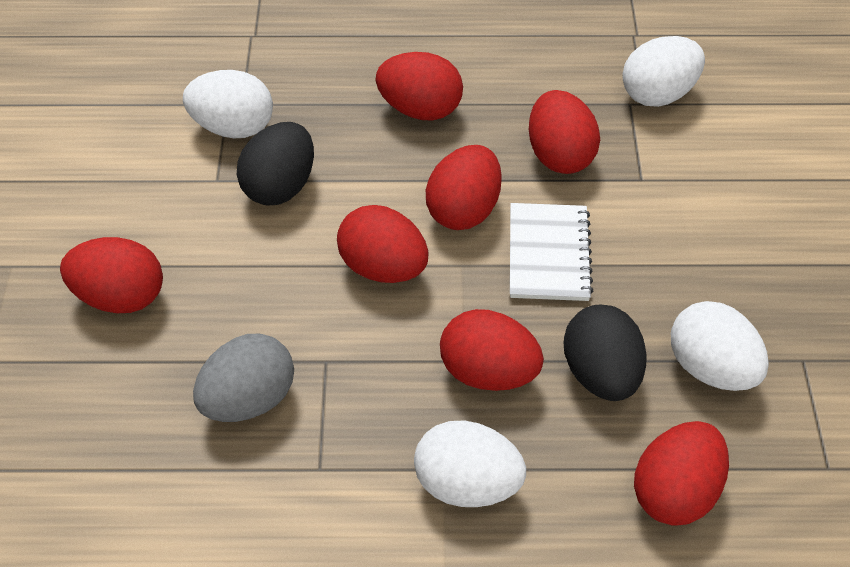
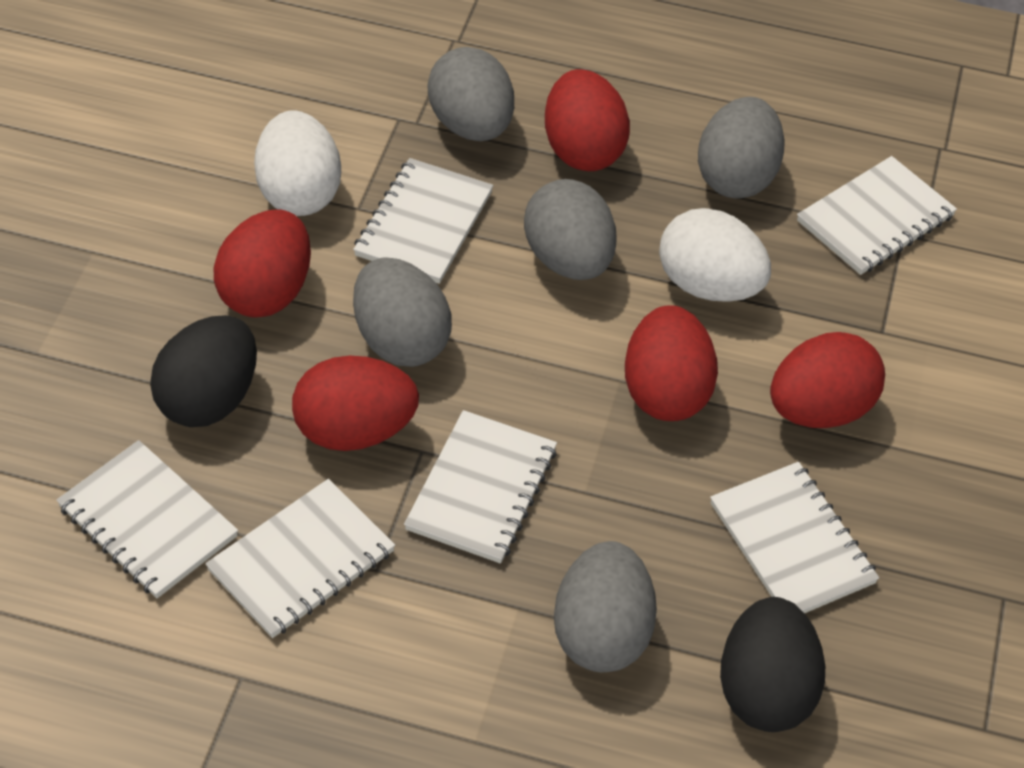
grey egg: [193,334,294,422] = 1 -> [353,257,452,367] [427,47,514,141] [524,179,617,280] [554,541,657,672] [698,97,785,198] = 5
red egg: [60,237,163,313] [337,205,428,283] [376,52,463,120] [426,145,502,230] [440,309,544,391] [529,90,600,174] [634,421,729,526] = 7 -> [214,209,311,318] [292,356,419,451] [545,69,630,171] [625,305,718,421] [770,332,885,428] = 5
white egg: [183,70,273,138] [414,420,526,507] [622,36,705,107] [671,301,769,391] = 4 -> [254,110,341,216] [659,208,771,302] = 2
white notebook: [510,203,593,301] = 1 -> [56,440,238,598] [205,479,395,638] [353,158,493,284] [404,410,557,563] [710,462,879,613] [797,156,957,275] = 6

